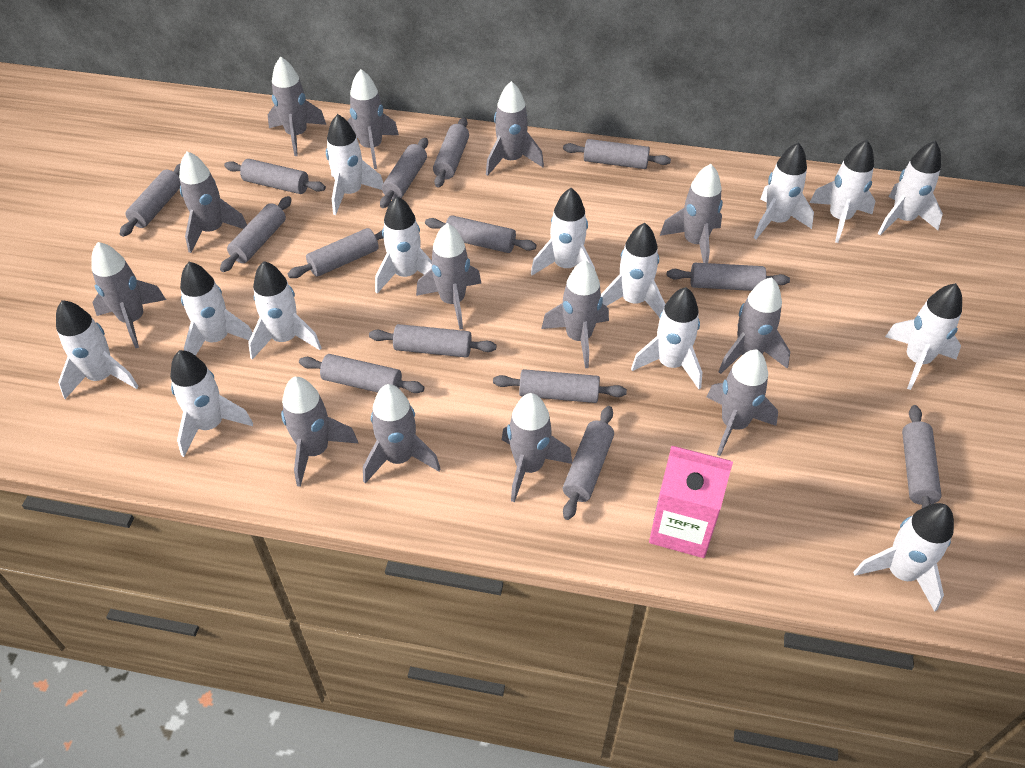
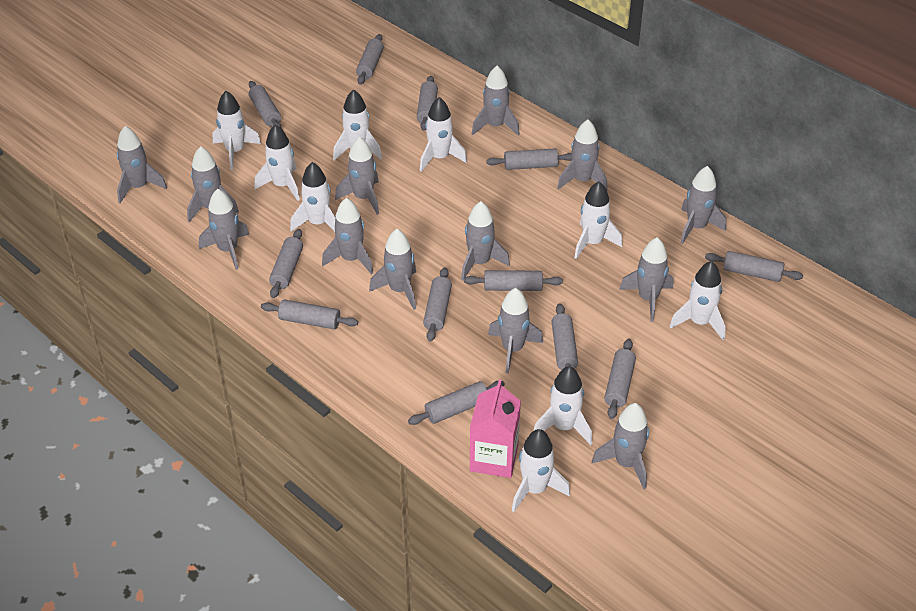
grey rolling pin: [120,163,181,237] [220,196,292,272] [224,159,326,194] [288,228,383,278] [299,354,424,393] [369,324,496,358] [380,138,428,208] [425,215,537,253] [433,117,469,188] [493,369,627,403] [563,139,671,169] [563,406,614,520] [667,263,790,291] [902,405,942,509] = 14 -> [249,81,282,128] [261,299,358,330] [269,229,303,298] [356,34,384,84] [408,381,505,425] [417,76,438,131] [423,267,452,342] [464,270,563,291] [486,148,572,170] [551,303,578,370] [604,339,636,419] [705,251,803,282] = 12
white rocket: [56,300,139,399] [170,350,253,457] [180,262,252,356] [248,261,322,360] [326,114,383,215] [375,196,432,293] [531,188,595,275] [601,223,665,317] [631,287,702,389] [754,142,814,239] [809,140,876,243] [853,503,954,612] [878,140,943,235] [885,283,962,390] = 14 -> [212,91,261,170] [255,125,300,201] [290,162,335,232] [333,89,382,160] [420,97,467,172] [512,429,570,512] [534,366,592,445] [574,181,622,259] [669,261,726,340] = 9

